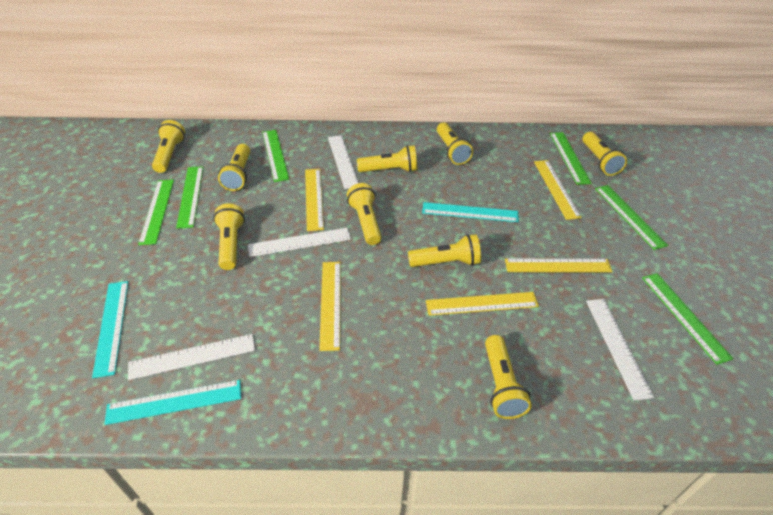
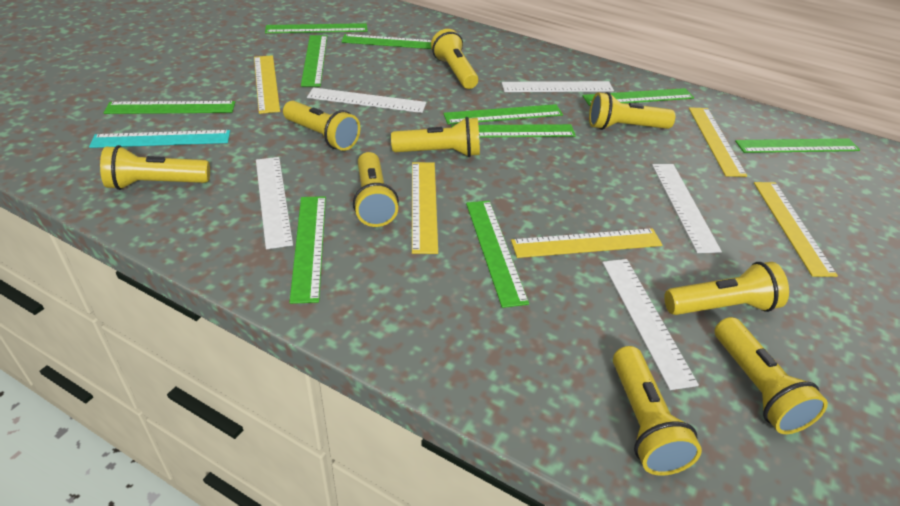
green ruler: [138,180,174,245] [176,166,203,229] [262,130,289,182] [550,132,592,185] [595,185,668,250] [642,273,734,365] = 6 -> [104,101,235,114] [265,23,368,33] [289,196,326,304] [301,35,327,87] [341,34,432,49] [443,104,563,125] [451,124,576,137] [466,201,529,308] [582,88,694,106] [735,138,860,153] = 10
turquoise ruler: [92,281,128,378] [104,380,241,425] [422,202,519,222] = 3 -> [89,130,230,148] = 1
white ruler: [128,334,255,380] [248,228,351,257] [328,135,358,189] [586,299,654,400] = 4 -> [256,157,293,249] [307,87,426,113] [501,81,614,92] [602,259,699,390] [652,164,722,253] = 5

